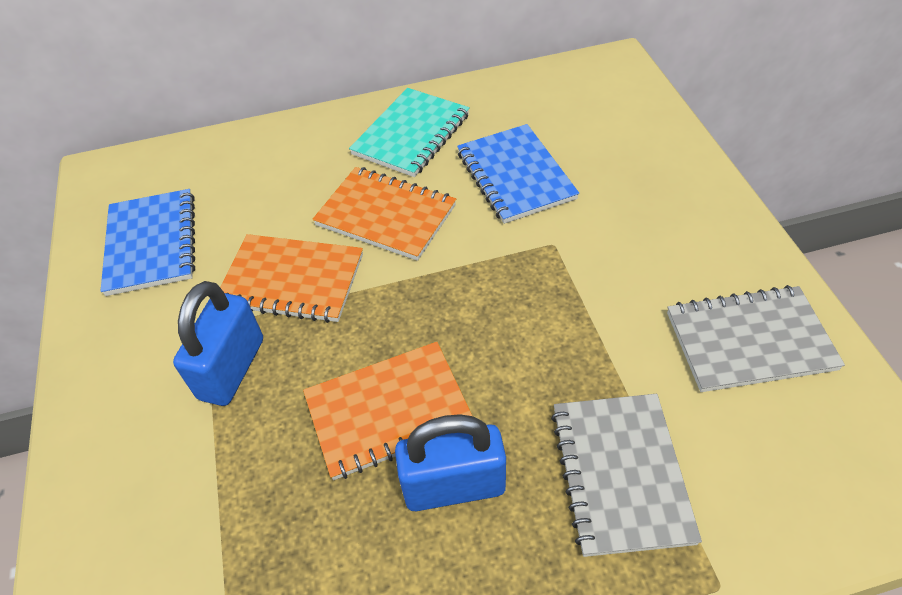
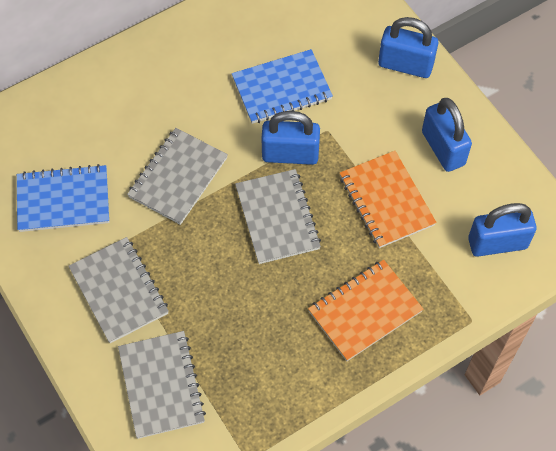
blue padlock: [173,281,263,406] [395,414,506,511] = 2 -> [262,111,320,165] [378,17,438,78] [422,98,472,172] [468,203,537,257] = 4
grey notebook: [551,394,702,557] [667,285,845,392] = 2 -> [68,237,169,343] [118,331,206,439] [127,128,228,225] [235,169,321,264] = 4
orange notebook: [220,234,363,323] [303,342,472,480] [312,167,456,261] = 3 -> [308,260,423,361] [340,151,437,248] = 2
turquoise notebook: [349,88,470,177] = 1 -> none = 0

